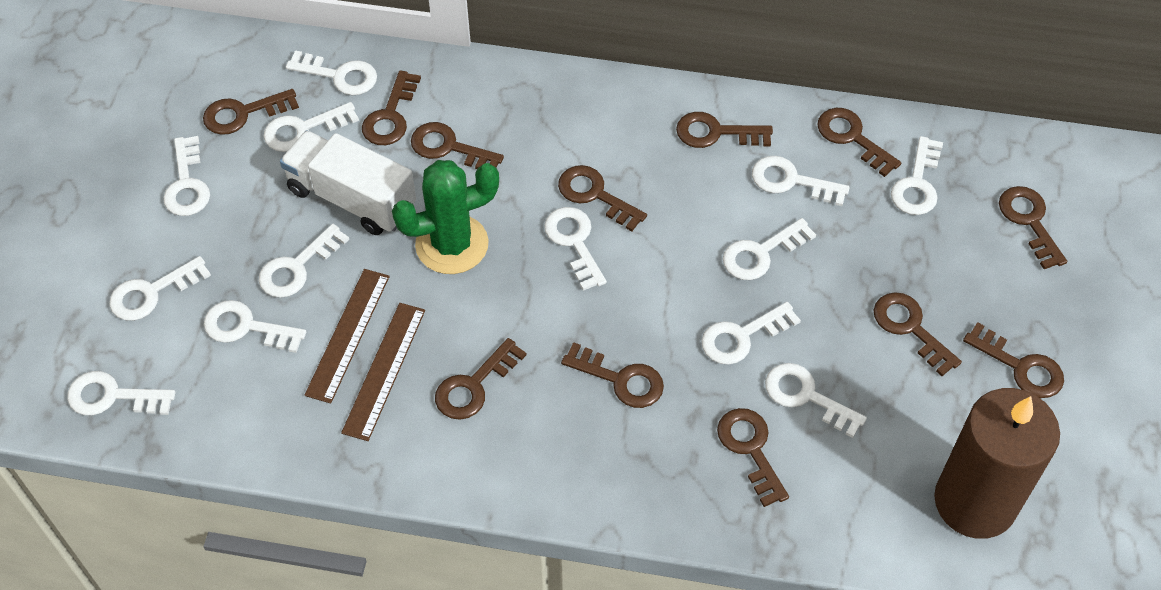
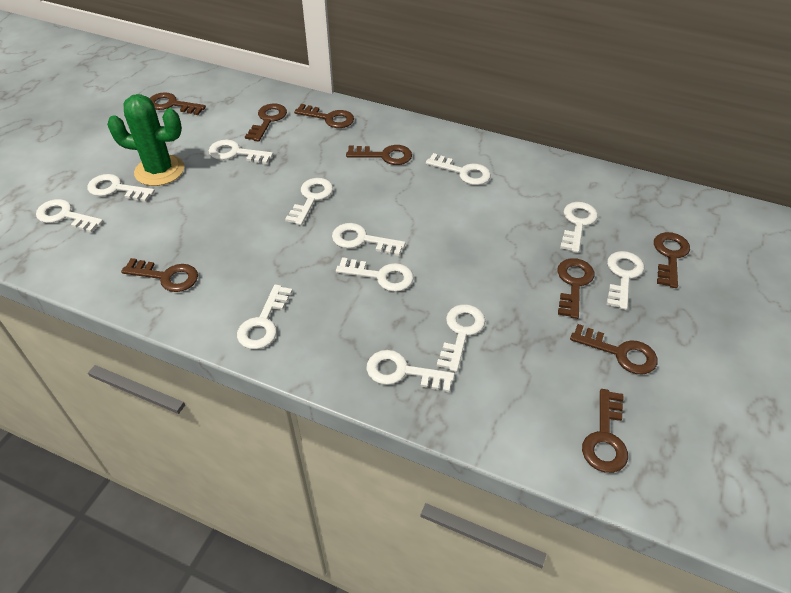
brown candle: [934,388,1060,539] = 1 -> none = 0
brown key: [203,89,299,135] [362,70,421,145] [411,122,504,169] [435,338,526,420] [558,165,647,231] [561,342,664,408] [676,112,773,148] [717,408,789,507] [817,108,901,177] [873,292,962,376] [963,322,1064,398] [999,186,1067,269] = 12 -> [121,258,198,292] [150,92,206,115] [245,104,287,141] [294,104,354,128] [346,145,412,165] [557,258,594,319] [570,324,658,375] [582,389,628,473] [654,232,690,288] = 9
brown ruler: [304,269,390,404] [341,303,425,441] = 2 -> none = 0
white key: [67,371,176,415] [109,256,211,321] [163,136,210,216] [204,300,306,353] [259,224,349,298] [263,102,359,152] [286,50,377,95] [544,207,607,291] [701,302,801,365] [723,218,816,280] [752,156,850,206] [765,363,867,438] [891,136,943,215] = 13 -> [36,199,103,233] [87,174,155,202] [209,139,273,164] [237,284,293,349] [285,178,333,225] [332,223,405,256] [336,257,413,292] [366,350,455,392] [426,153,491,185] [437,304,485,372] [560,202,598,253] [607,251,644,310] = 12
white truck: [280,131,416,235] = 1 -> none = 0

